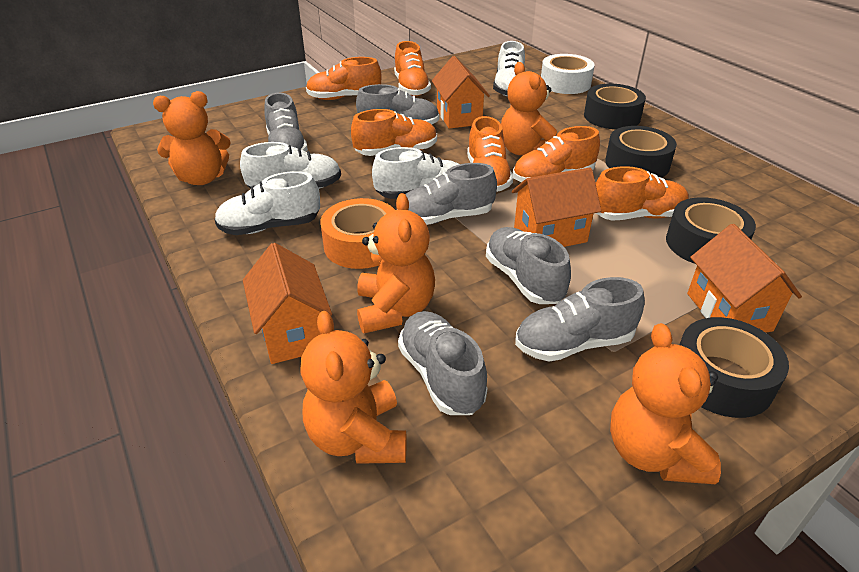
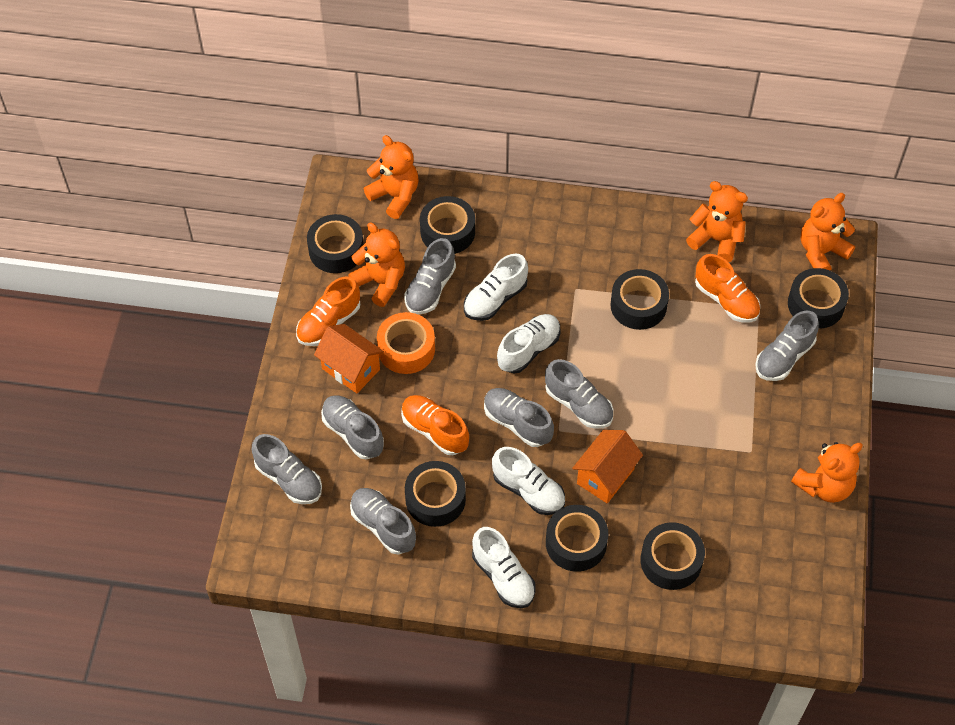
black tape: [584,84,646,129] [605,126,677,178] [666,197,756,264] [679,317,789,418] = 4 -> [307,214,364,273] [405,461,466,527] [420,196,475,254] [546,505,608,572] [610,269,669,330] [641,522,705,590] [788,268,849,329] = 7
grey shoe: [264,92,308,152] [356,84,439,124] [398,311,487,415] [405,163,497,225] [486,227,571,304] [515,277,645,362] = 6 -> [252,434,322,504] [321,395,384,459] [350,488,416,555] [404,238,456,314] [484,388,554,447] [545,359,613,429] [755,311,819,381] = 7
orange house: [243,243,332,364] [432,56,490,129] [512,167,602,247] [687,224,802,333] = 4 -> [314,324,384,393] [572,430,643,503] = 2
orange shoe: [306,57,381,100] [351,109,437,156] [394,41,431,96] [467,116,513,192] [513,126,600,182] [596,166,689,221] = 6 -> [296,276,360,346] [401,395,469,455] [695,254,760,323] = 3
white tape: [541,54,595,94] = 1 -> none = 0

